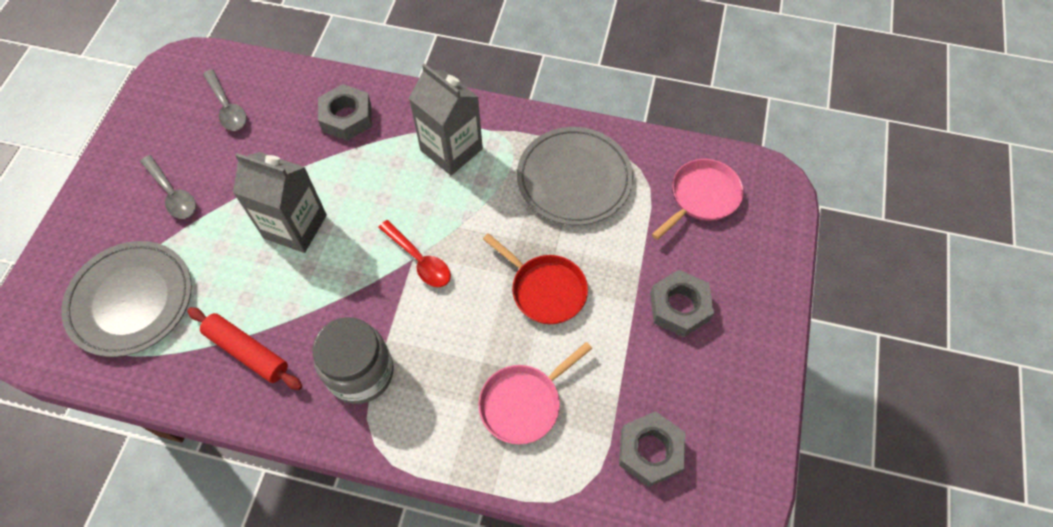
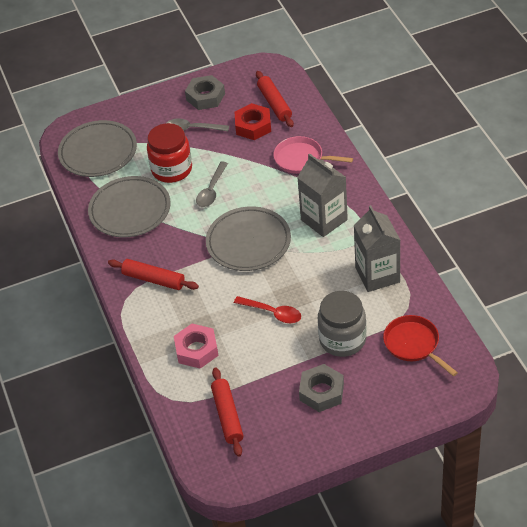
grey nut: [318,84,372,141] [619,411,686,487] [650,270,714,337] = 3 -> [185,75,225,110] [299,364,344,412] = 2
grey plate: [61,241,192,357] [517,127,633,225] = 2 -> [58,120,137,177] [88,176,171,237] [206,206,291,271] = 3
pink nut: none = 0 -> [174,324,219,369] = 1
pink pan: [479,342,592,444] [652,159,743,240] = 2 -> [273,136,353,174] = 1
red jar: none = 0 -> [147,123,192,183] = 1
red nut: none = 0 -> [235,103,271,140] = 1
red rolling pin: [187,307,302,390] = 1 -> [108,259,199,290] [211,367,243,457] [256,71,294,127] = 3

